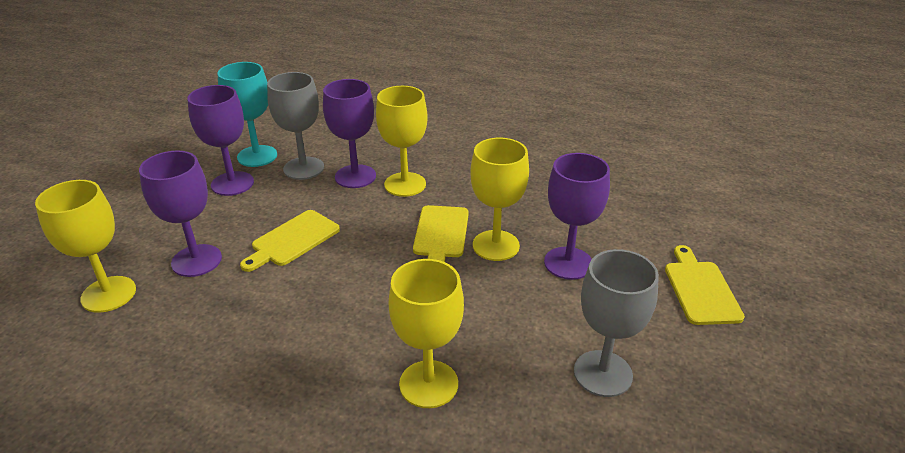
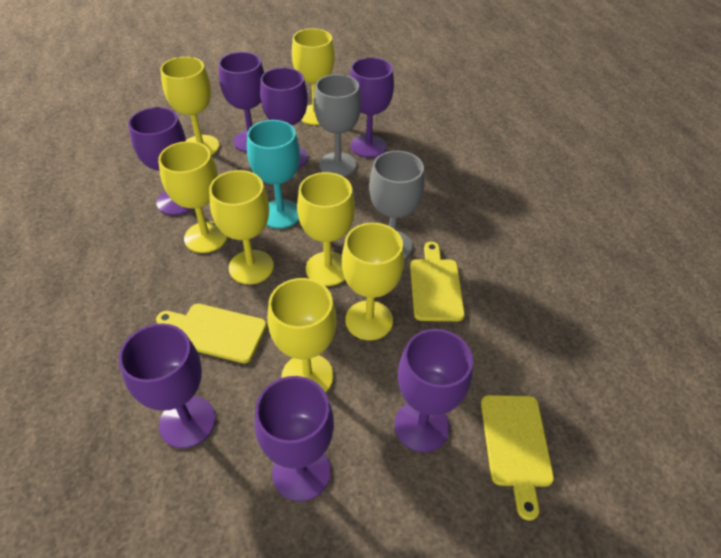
purple goblet: [139,151,222,277] [187,85,254,196] [323,79,376,188] [544,153,610,280] = 4 -> [118,324,216,448] [128,107,192,215] [219,52,264,152] [254,376,334,502] [260,67,308,168] [350,57,394,158] [395,329,473,452] = 7
yellow goblet: [35,180,136,313] [376,86,428,197] [388,259,464,408] [470,138,529,261] = 4 -> [158,141,227,253] [160,57,220,155] [209,170,274,284] [267,278,337,393] [292,28,335,125] [297,172,355,286] [342,223,404,340] = 7

